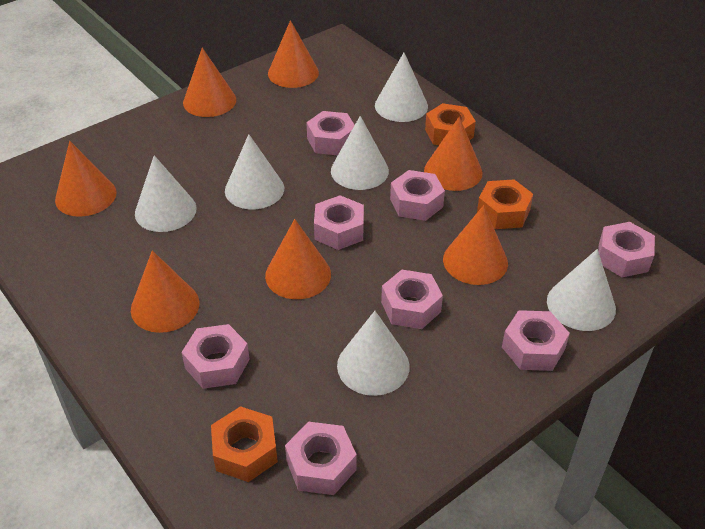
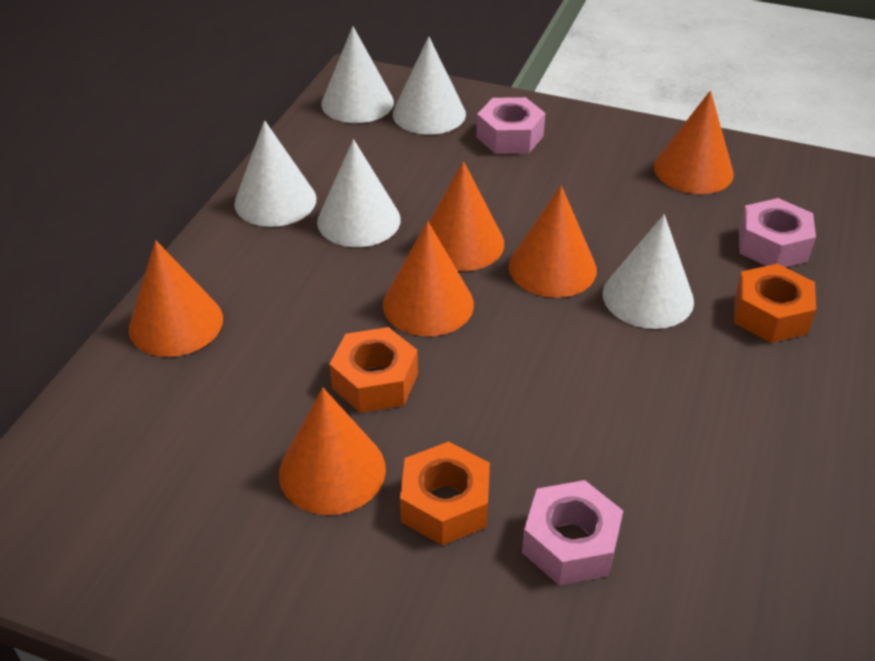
orange cone: [55,141,117,217] [131,250,200,333] [183,48,236,117] [265,219,331,299] [268,20,319,88] [424,117,483,191] [443,205,508,285] = 7 -> [129,240,223,357] [279,388,386,515] [383,221,474,336] [429,161,504,271] [509,186,597,298] [654,91,734,194] = 6
pink nut: [181,324,250,389] [285,422,357,495] [306,111,355,155] [314,195,364,250] [381,270,443,329] [390,170,445,221] [502,310,570,371] [598,222,655,277] = 8 -> [477,97,545,154] [522,480,623,585] [739,198,816,267] = 3
white cone: [135,155,197,232] [225,134,284,209] [331,116,389,190] [337,311,410,396] [375,53,428,122] [547,249,616,331] = 6 -> [234,120,317,227] [317,139,401,247] [321,26,394,123] [393,36,466,135] [603,214,694,329] = 5

